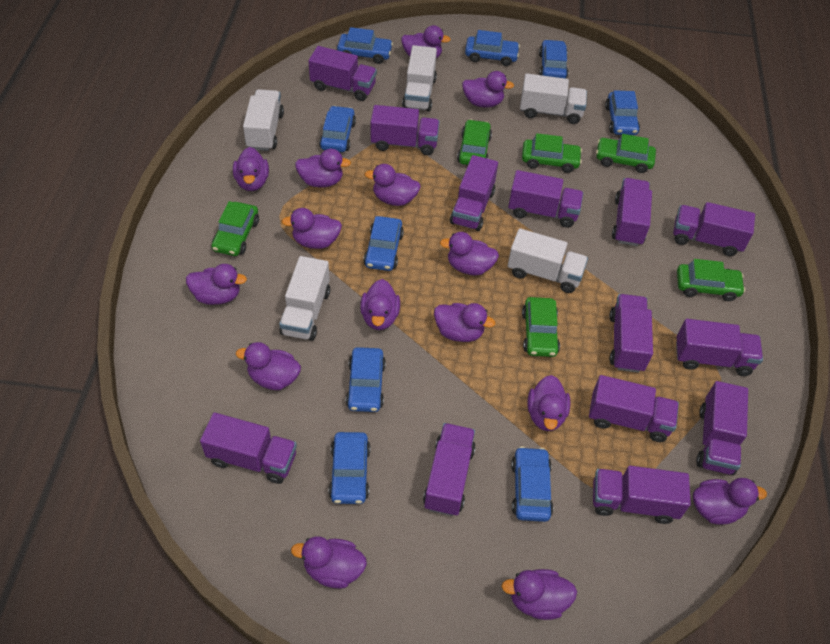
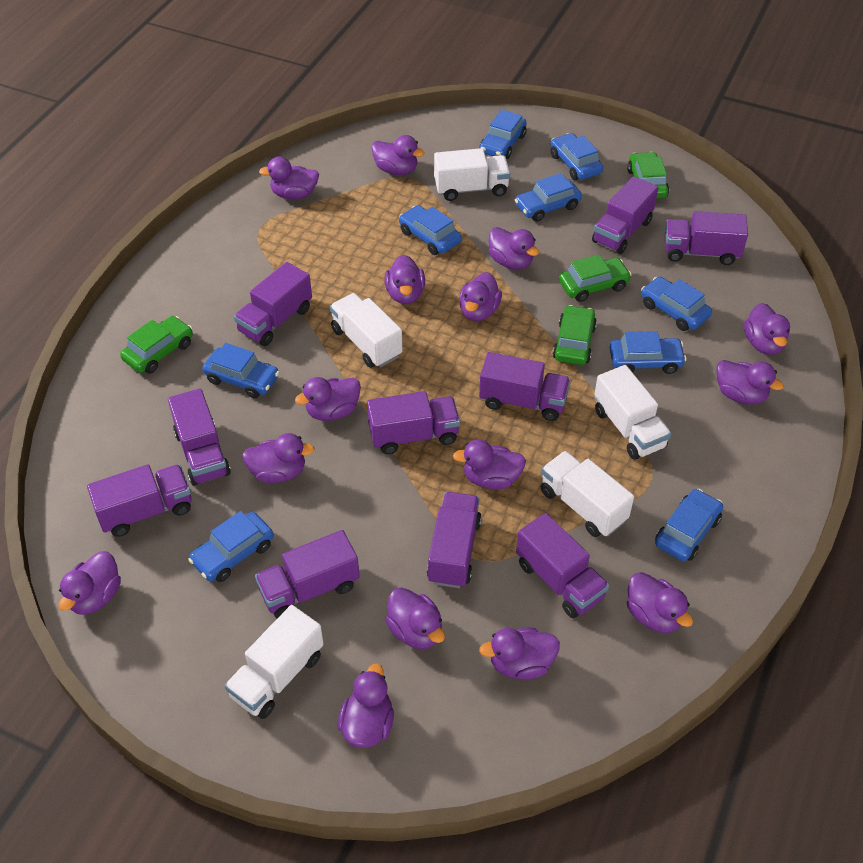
green car: [211,201,259,256] [457,119,492,165] [522,133,582,173] [522,297,560,357] [596,134,656,173] [677,259,745,301] = 6 -> [120,316,193,374] [553,305,597,365] [559,255,632,302] [627,152,669,199] = 4
purple truck: [200,413,297,484] [308,46,377,101] [371,105,440,155] [423,423,476,516] [450,155,498,231] [508,170,583,228] [589,375,679,442] [593,466,691,524] [609,294,653,373] [612,178,652,246] [673,202,755,256] [676,319,763,376] [696,381,748,475] = 13 -> [87,464,191,537] [168,389,231,486] [234,262,312,346] [255,530,360,618] [367,391,460,454] [427,492,482,588] [479,352,570,421] [516,513,609,618] [592,176,658,254] [665,211,748,265] = 10

